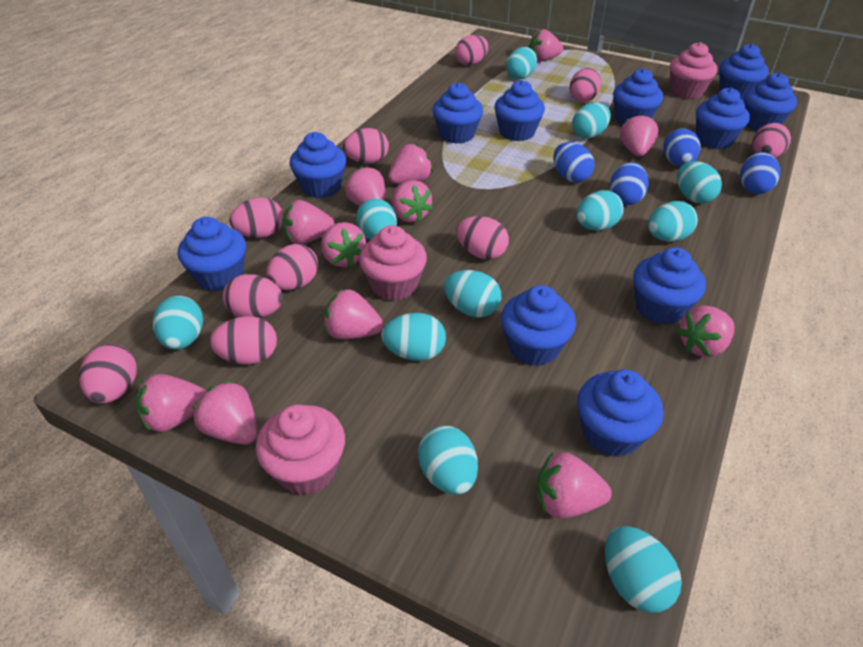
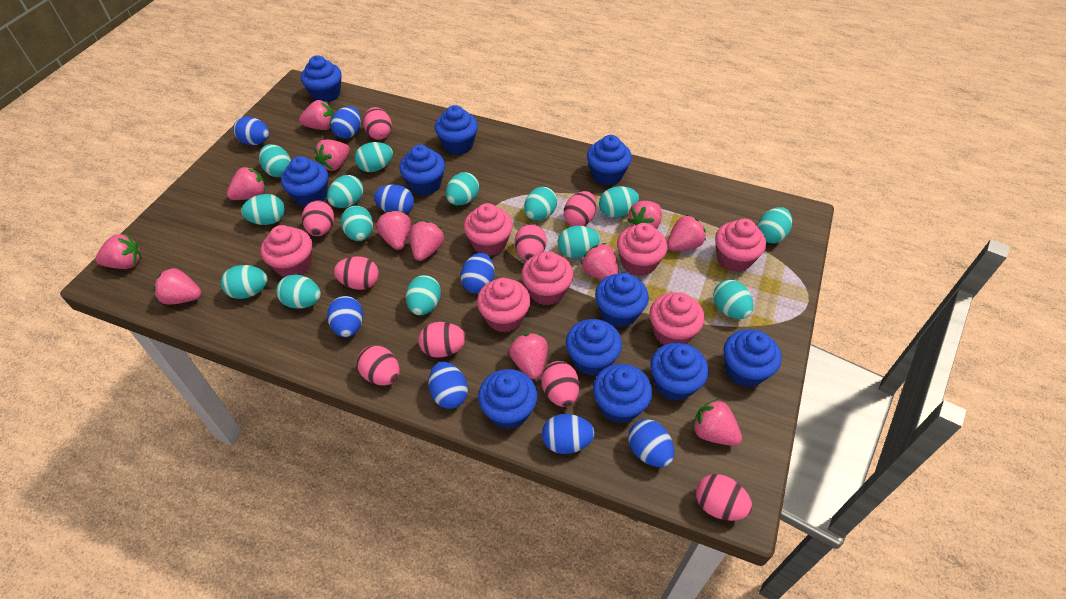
blue egg: [553,142,595,183] [610,162,649,205] [663,128,701,166] [740,152,781,194] = 4 -> [233,116,269,145] [327,296,363,337] [331,106,361,139] [374,185,414,214] [429,362,468,409] [461,253,495,294] [542,414,595,454] [628,419,674,467] = 8
pink cupcake: [256,404,345,495] [359,225,427,301] [670,42,717,99] = 3 -> [260,225,312,277] [464,203,513,256] [477,278,531,333] [521,251,573,306] [617,223,667,276] [649,293,705,345] [715,219,766,272] = 7
pink egg: [79,344,137,403] [209,316,277,365] [223,274,283,318] [229,197,284,238] [266,244,318,290] [343,128,389,164] [455,35,488,66] [456,216,509,260] [569,68,601,102] [752,123,791,158] = 10 -> [302,200,334,236] [334,256,379,290] [357,345,400,385] [363,107,392,140] [418,322,466,358] [515,224,546,260] [541,361,579,407] [564,191,596,226] [696,474,753,521] = 9
turquoise egg: [153,296,203,350] [356,198,397,240] [381,313,446,361] [418,426,478,495] [444,270,501,317] [506,47,537,80] [572,103,611,138] [576,190,624,231] [605,526,682,613] [648,201,698,242] [677,161,722,204] = 11 -> [221,265,268,299] [241,194,285,225] [259,144,291,177] [276,274,321,309] [327,175,363,208] [341,206,373,241] [355,142,393,172] [406,275,441,315] [446,172,479,205] [524,187,557,221] [558,226,600,258] [599,186,639,218] [713,280,754,319] [757,207,792,243] = 14

